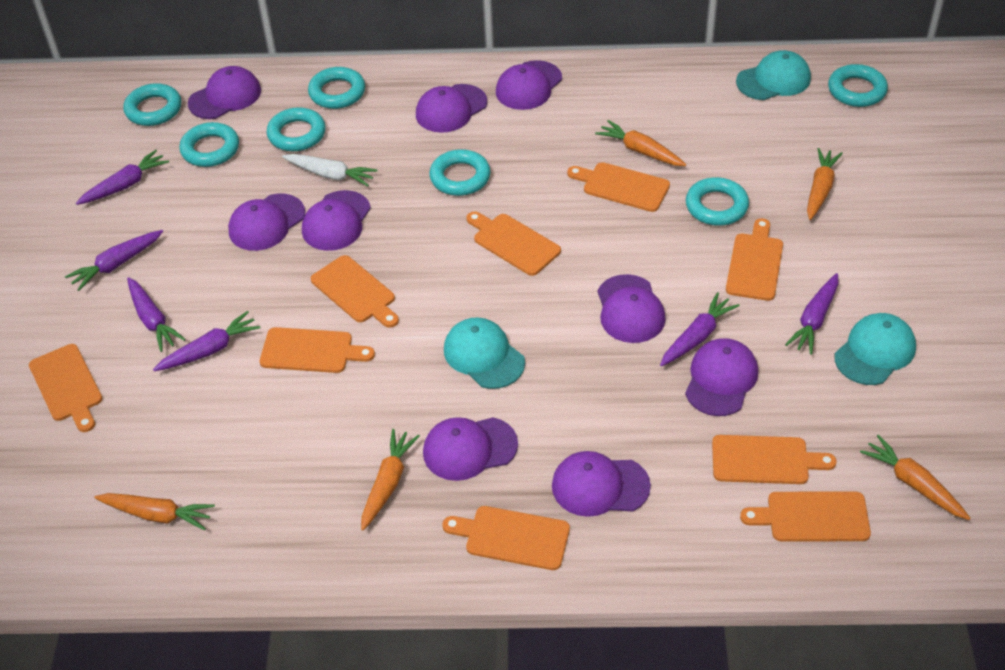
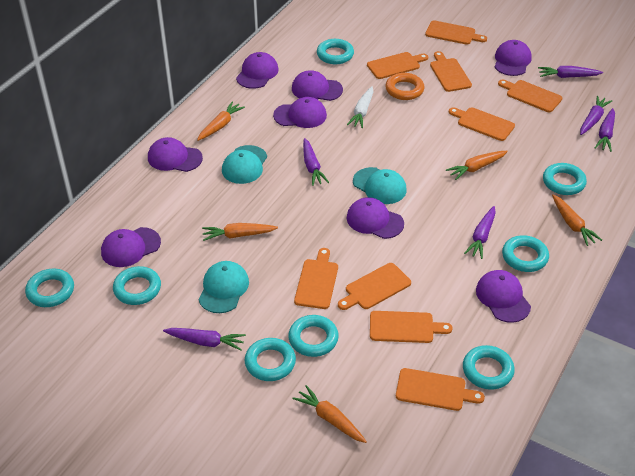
orange ring: none = 0 -> [385,73,425,100] = 1
purple cap: [188,66,261,119] [228,194,305,251] [302,190,371,251] [416,84,487,133] [423,417,518,481] [496,60,562,110] [552,451,651,517] [597,274,666,343] [685,338,758,416] = 9 -> [101,227,161,267] [148,137,203,172] [236,52,278,89] [273,97,327,128] [292,70,343,101] [346,197,404,239] [476,270,531,323] [495,40,531,76] = 8
turquoise ring: [123,83,181,126] [179,122,239,167] [267,107,326,151] [308,67,365,109] [429,149,490,196] [686,177,749,226] [828,64,888,107] = 7 -> [25,269,74,307] [113,266,161,305] [245,338,296,381] [288,315,339,357] [317,39,354,64] [463,345,515,390] [502,235,549,272] [543,163,587,195] = 8

